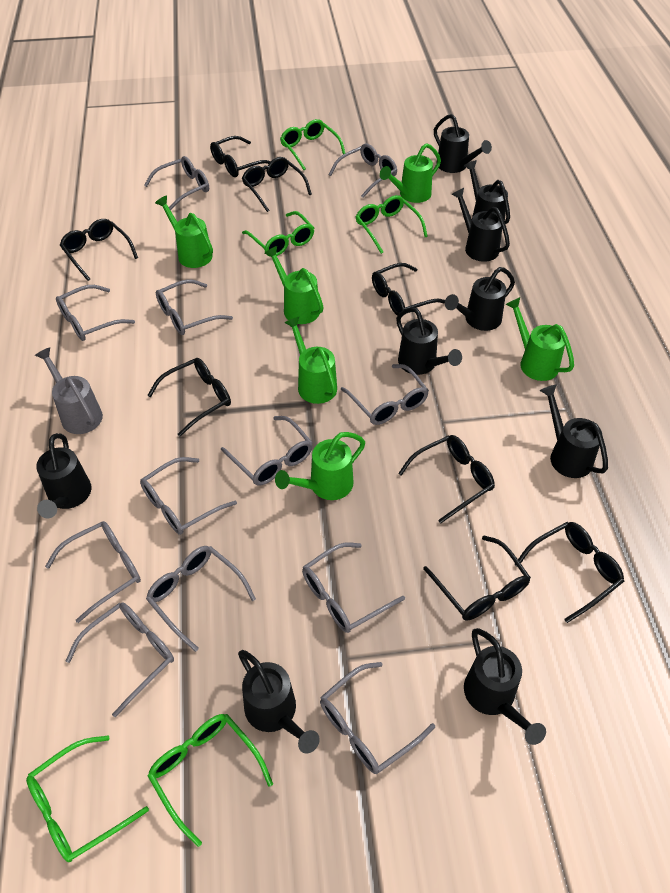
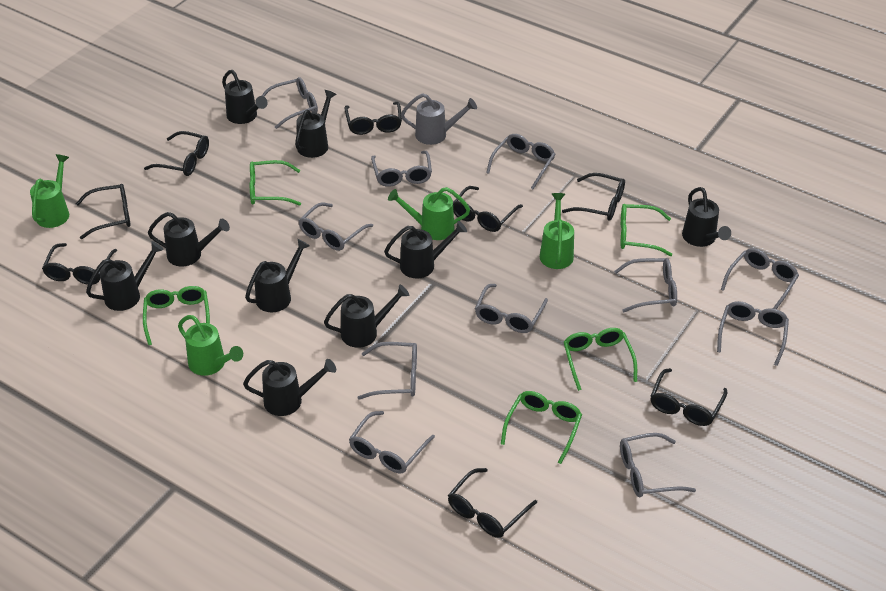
green watering can: [155,195,213,268] [264,246,324,324] [275,432,365,500] [284,317,337,404] [380,143,441,203] [506,297,574,381] = 6 -> [30,154,69,228] [178,315,243,376] [388,187,470,240] [540,193,574,269] = 4
grey glasses: [45,521,141,623] [56,285,135,341] [66,602,174,717] [140,457,237,535] [144,156,209,210] [146,546,256,652] [156,279,233,335] [221,416,313,486] [302,542,405,633] [320,662,435,774] [329,144,397,198] [341,364,429,425] = 12 -> [262,77,318,129] [298,202,373,251] [349,411,435,473] [358,342,417,400] [371,151,432,187] [475,284,548,333] [486,134,555,189] [614,258,677,312] [620,433,696,497] [717,301,789,366] [721,248,799,309] = 11

